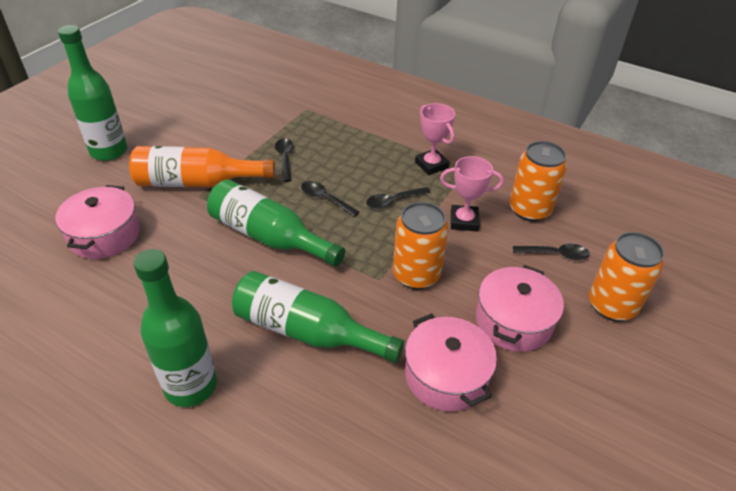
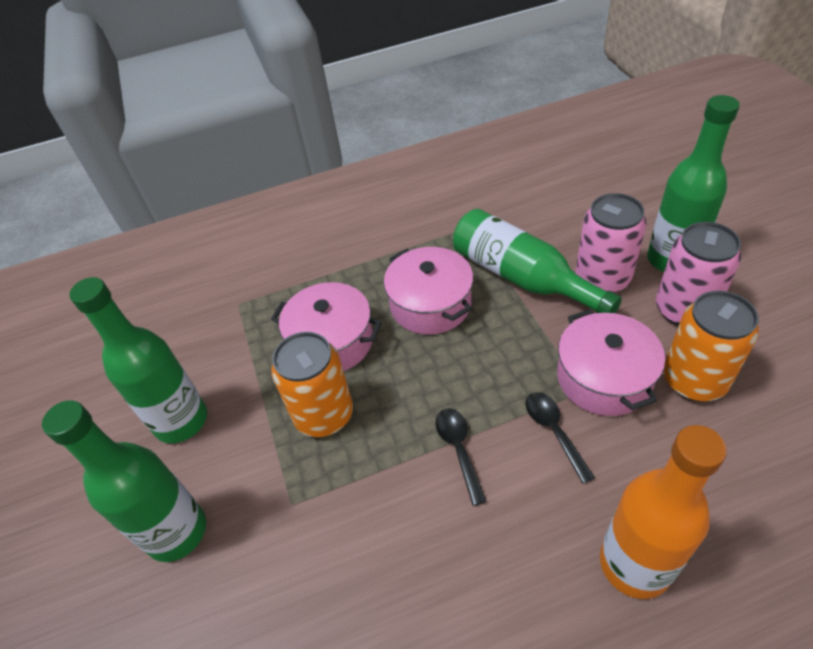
black spoon: [275,138,294,182] [301,181,359,217] [366,187,431,209] [513,244,590,260] = 4 -> [436,408,487,506] [526,392,595,484] = 2
orange can: [393,202,449,290] [510,141,567,222] [589,232,664,321] = 3 -> [271,332,353,437] [663,291,759,401] = 2
pink can: none = 0 -> [576,193,647,293] [656,222,741,326] = 2
pink trophy: [415,103,455,175] [440,156,504,231] = 2 -> none = 0

